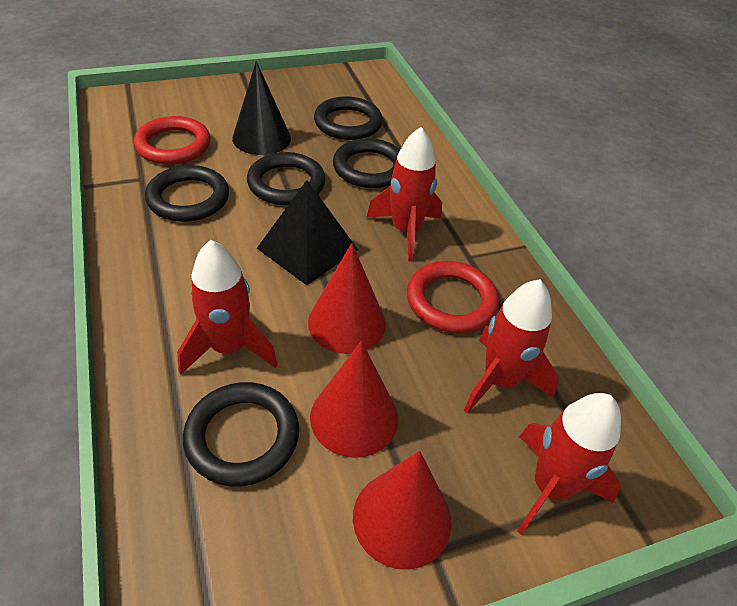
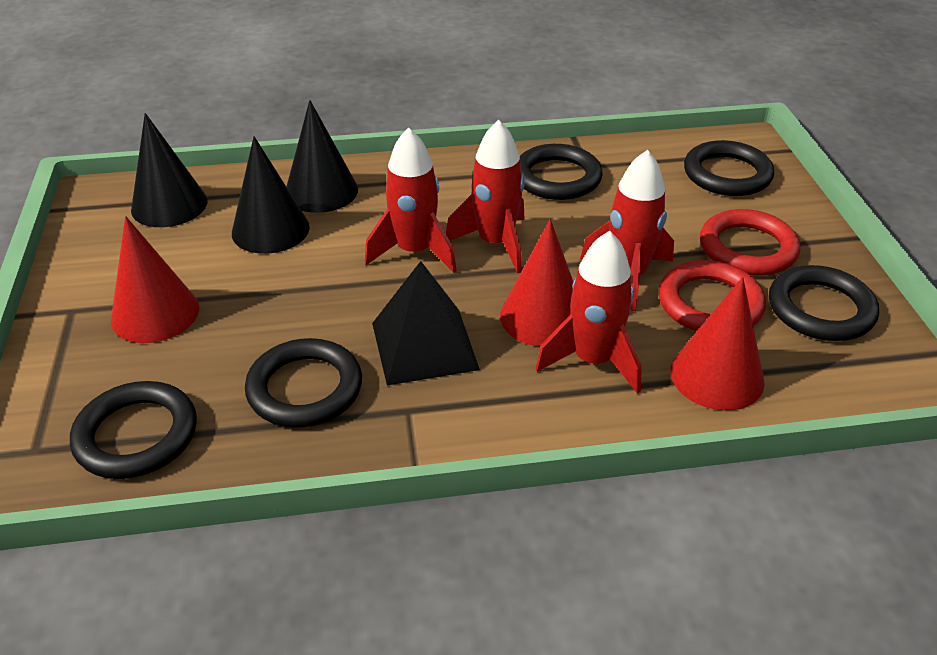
black cone: [232,61,291,155] = 1 -> [131,113,208,227] [232,136,310,254] [286,100,358,213] = 3

